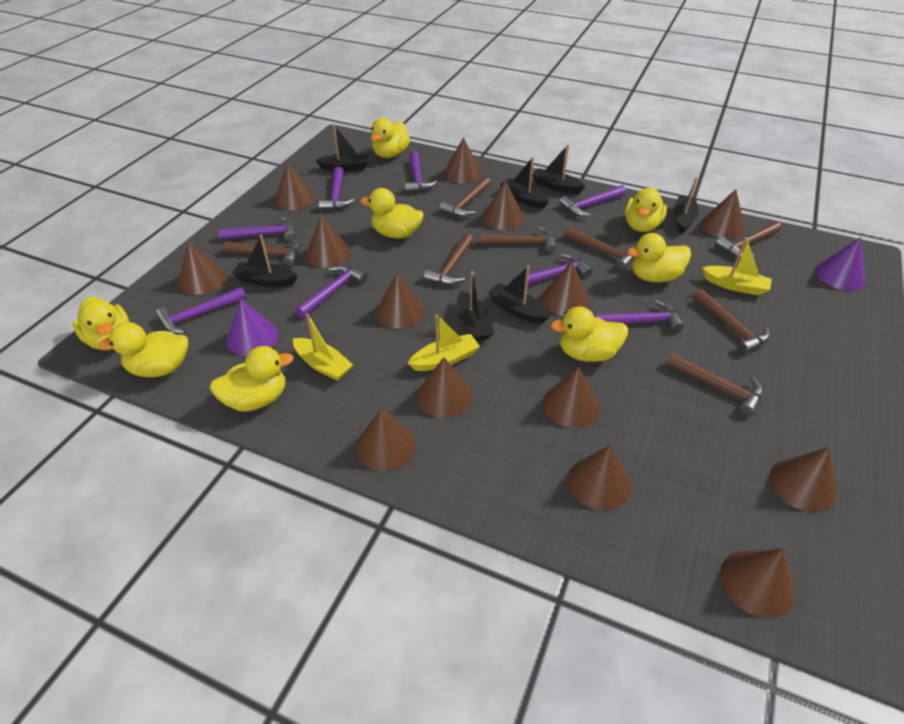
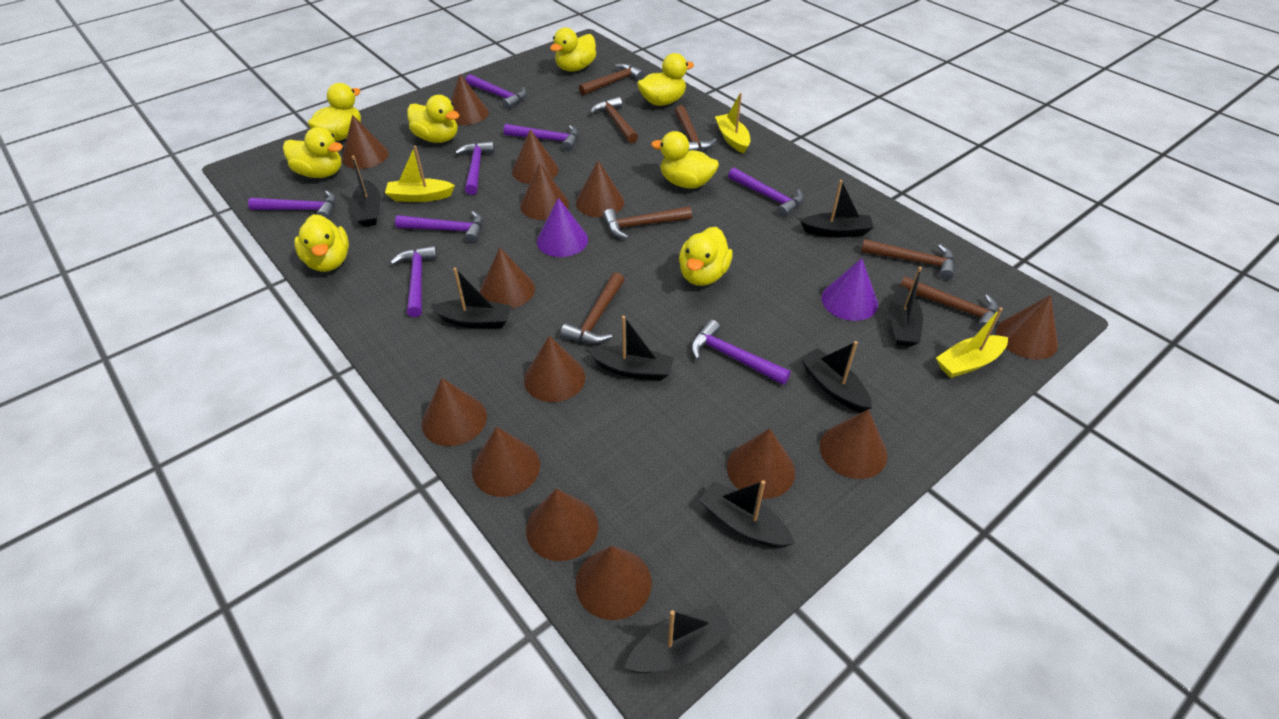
black boat: [232,235,297,287] [315,125,369,172] [457,271,494,341] [488,266,549,324] [500,157,549,209] [532,144,586,194] [673,177,698,234] = 7 -> [351,155,381,227] [431,268,512,328] [588,316,674,380] [624,604,734,672] [699,480,795,548] [800,180,874,237] [801,341,872,413] [889,267,923,347] = 8
brown hammer: [223,238,300,266] [424,233,474,285] [439,176,491,217] [480,226,557,253] [564,227,635,270] [667,353,763,416] [694,289,770,354] [715,221,781,258] = 8 -> [560,272,625,344] [579,63,645,95] [590,97,638,143] [603,206,692,239] [675,105,717,152] [861,239,955,280] [899,277,998,331] = 7

